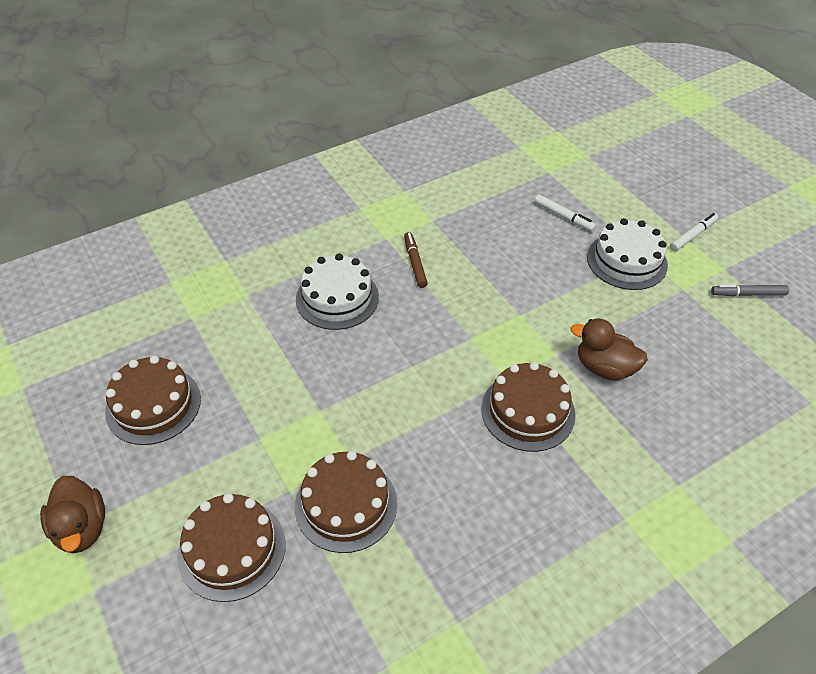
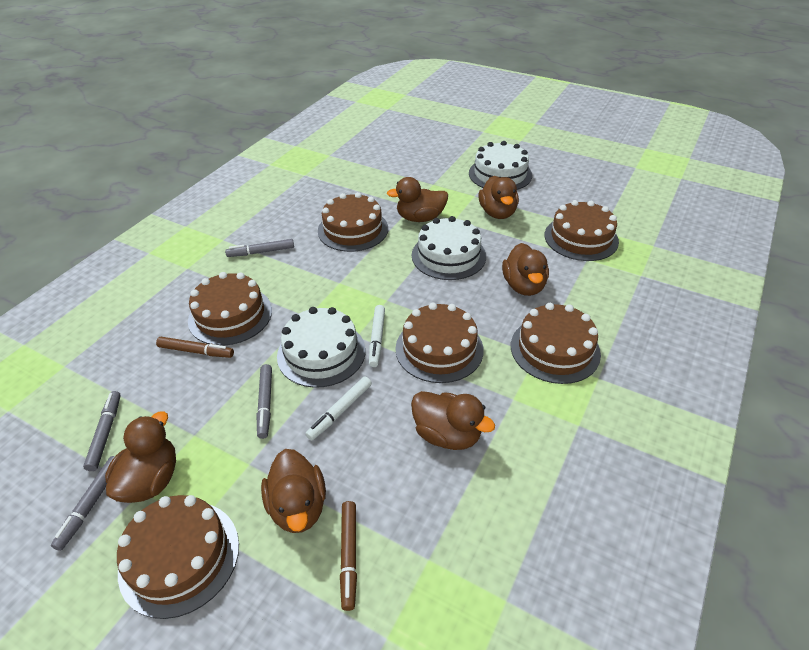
brown cake: [105,355,201,445] [177,493,285,602] [295,451,397,553] [481,362,576,452] = 4 -> [117,495,239,619] [188,272,272,346] [318,192,388,252] [395,302,484,383] [511,303,601,384] [545,200,619,261] = 6
brown duck: [40,476,105,553] [570,319,648,381] = 2 -> [105,411,176,503] [261,449,326,533] [387,177,448,222] [411,391,495,450] [478,176,519,219] [502,243,549,296] = 6
brown marker: [404,232,428,288] = 1 -> [156,337,234,358] [340,501,357,611] = 2
grey marker: [711,285,789,296] = 1 -> [51,456,115,551] [83,391,121,471] [225,239,294,257] [257,364,272,439] = 4
white cake: [296,254,379,330] [587,218,668,290] = 2 -> [277,307,365,388] [412,216,486,280] [469,141,532,190] = 3

